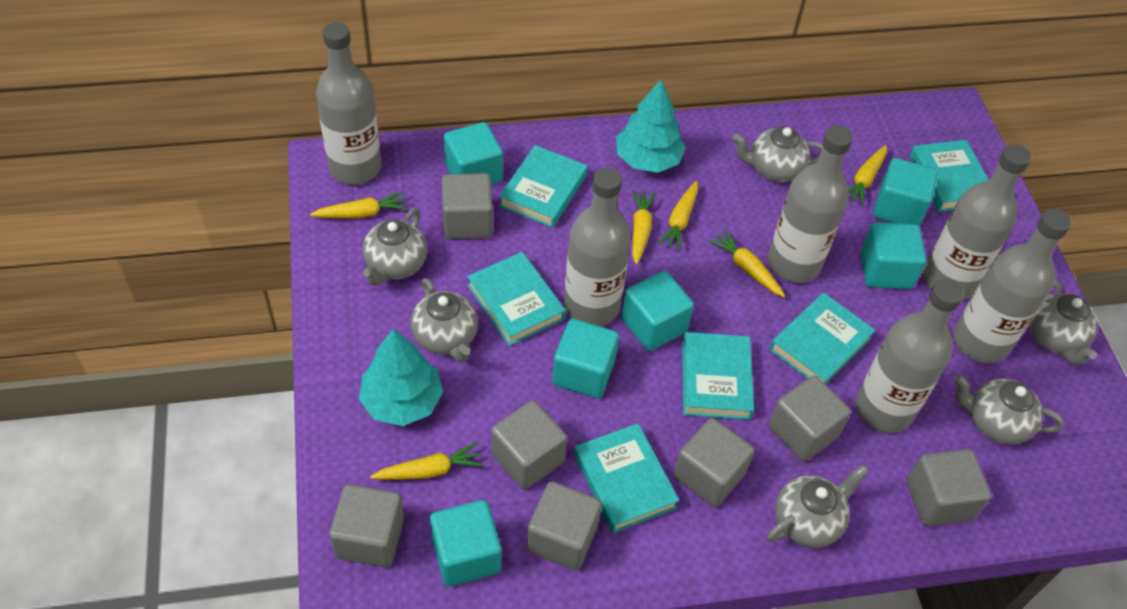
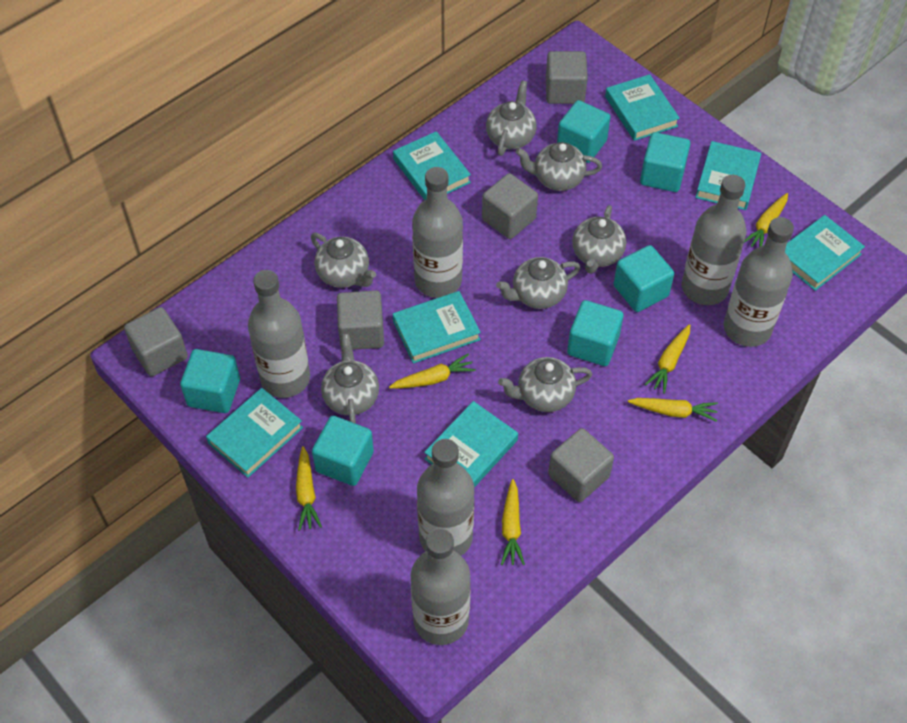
grey cube: [329,484,404,568] [442,173,493,239] [491,401,567,489] [527,481,602,570] [673,418,754,507] [769,376,851,462] [907,449,991,527] = 7 -> [124,307,188,377] [337,290,384,350] [482,173,538,239] [546,51,588,104] [548,428,614,502] = 5
grey teapot: [362,208,427,286] [411,278,478,362] [732,127,823,182] [767,464,869,548] [954,375,1064,445] [1028,278,1097,365] = 6 -> [311,233,376,288] [321,334,379,424] [486,81,537,156] [496,257,580,309] [498,357,592,412] [515,142,602,191] [572,205,626,274] = 7
turquoise book: [467,252,566,346] [499,145,587,228] [574,423,680,533] [682,332,754,420] [769,293,875,384] [910,140,988,212] = 6 -> [206,388,303,478] [393,131,471,200] [393,291,481,364] [424,401,518,488] [605,74,680,141] [695,141,761,210] [785,215,865,291] = 7
turquoise tree: [359,328,443,426] [616,80,686,173] = 2 -> none = 0

